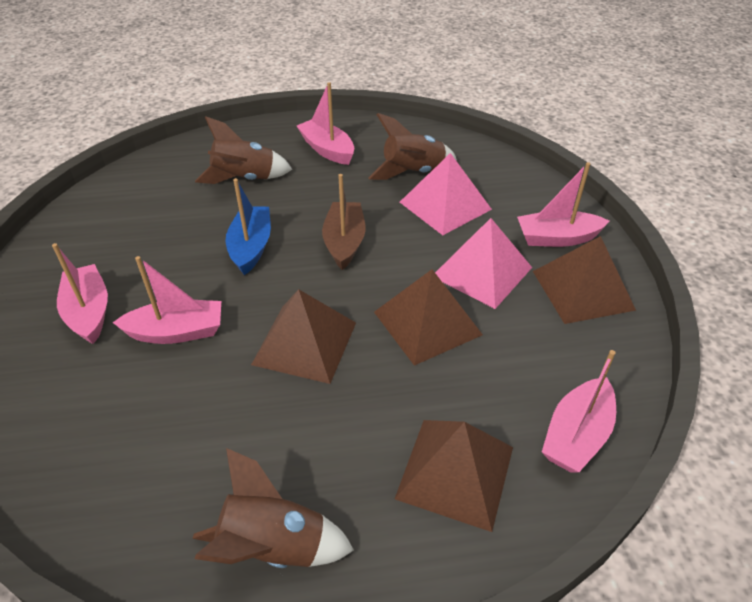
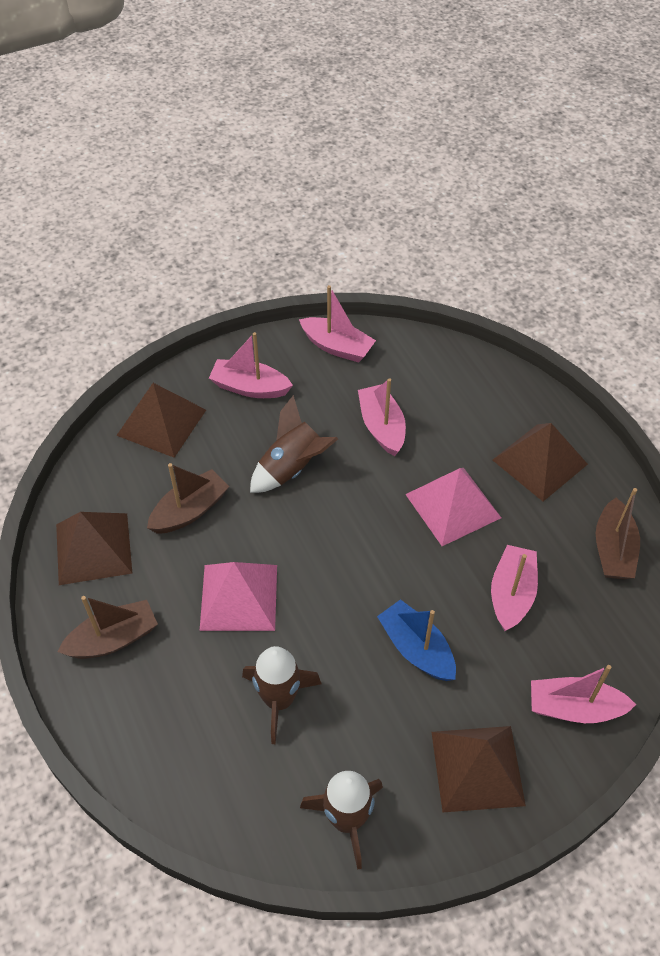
brown boat: [322,174,366,270] = 1 -> [57,596,158,659] [147,463,229,534] [596,488,640,579] = 3

